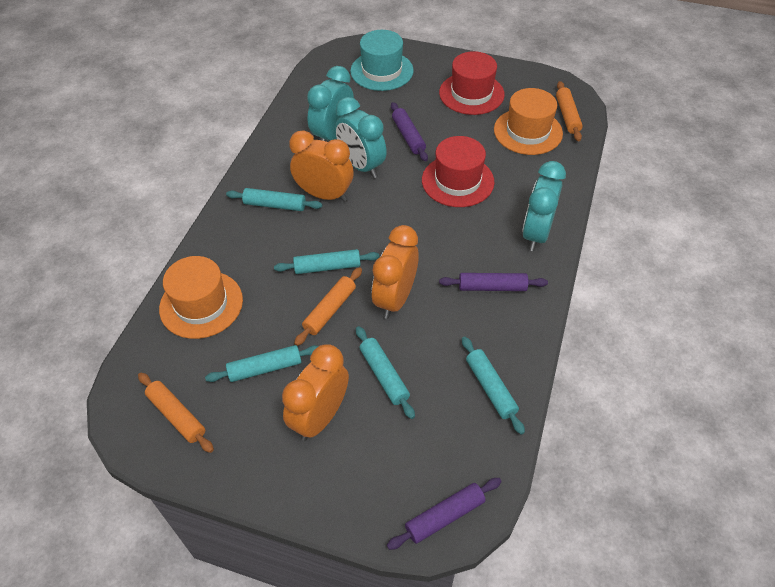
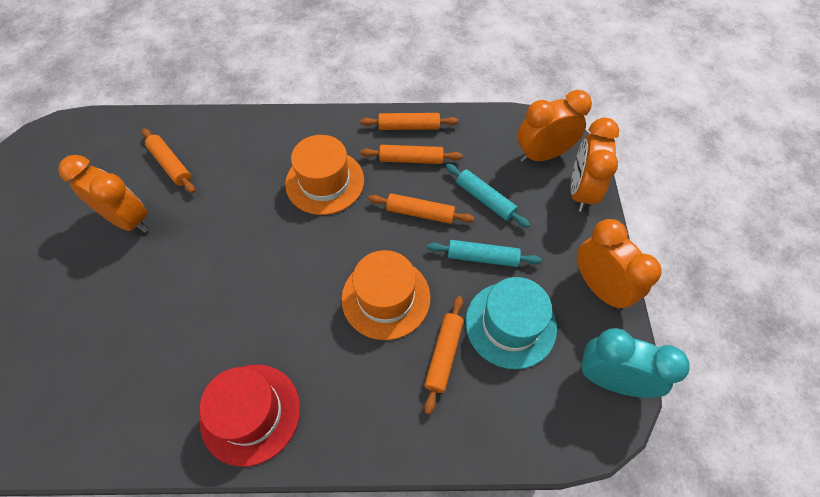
orange clock: [282,344,349,441] [289,130,354,202] [372,225,419,319] = 3 -> [58,155,148,233] [517,90,592,162] [571,118,619,212] [577,219,662,310] = 4
orange rolling pin: [138,373,214,453] [294,267,362,346] [556,81,583,141] = 3 -> [142,128,195,193] [360,113,458,130] [360,145,462,164] [368,193,474,224] [424,296,464,415] = 5
purple rolling pin: [387,478,502,550] [391,102,428,162] [439,273,548,291] = 3 -> none = 0
red hat: [422,136,495,207] [439,51,505,115] = 2 -> [200,365,300,467] = 1
turquoise clock: [307,66,354,141] [335,97,387,178] [522,161,566,251] = 3 -> [580,328,690,398] = 1
turquoise rolling pin: [205,345,319,382] [226,188,322,211] [274,249,379,274] [356,326,415,419] [462,337,525,435] = 5 -> [427,240,541,267] [446,164,530,228] = 2

